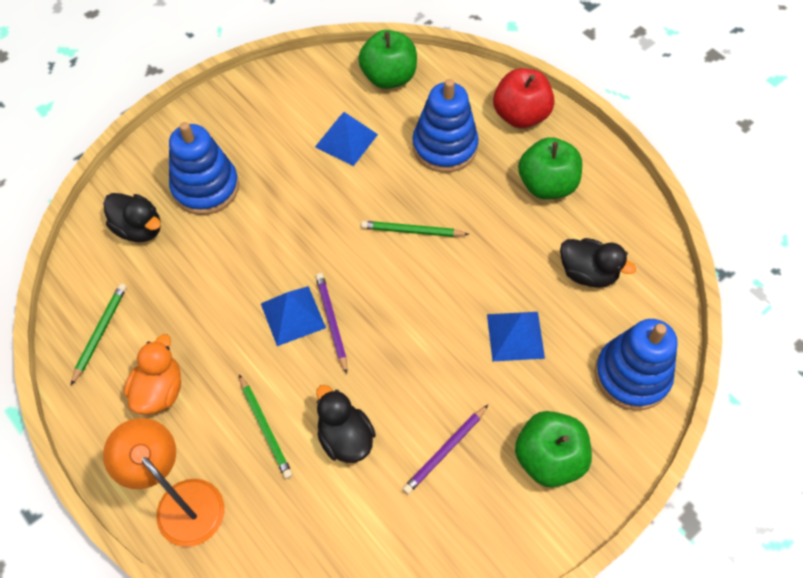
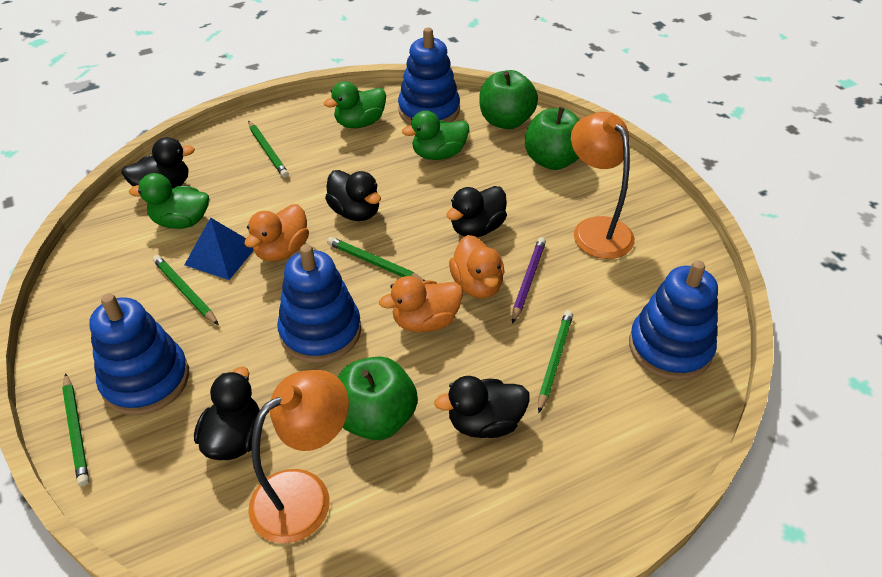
black duck: [103,193,161,242] [316,385,376,463] [560,238,636,288] = 3 -> [121,137,195,189] [194,367,260,460] [325,170,381,221] [434,376,529,438] [446,186,507,237] = 5
blue pyramid: [261,286,326,346] [315,112,378,166] [487,312,545,361] = 3 -> [184,217,254,280] = 1
blue stacking toy: [169,122,239,215] [413,79,479,173] [595,319,678,411] = 3 -> [89,293,189,415] [277,244,361,363] [398,27,460,125] [629,260,718,381] = 4
green duck: none = 0 -> [129,173,209,229] [324,81,386,128] [402,111,469,160] = 3
green pencil: [71,284,127,385] [239,374,293,479] [361,221,469,237] = 3 -> [62,373,89,487] [153,255,219,325] [248,121,289,178] [327,237,425,281] [538,310,573,413] = 5
orange duck: [124,334,181,415] = 1 -> [245,204,309,261] [379,276,463,332] [449,235,505,298] = 3
orange lamp: [103,418,224,547] = 1 -> [248,370,349,543] [571,112,635,259] = 2
purple pencil: [316,273,347,374] [402,405,488,494] = 2 -> [512,237,546,324] = 1
red apple: [493,68,555,128] = 1 -> none = 0

